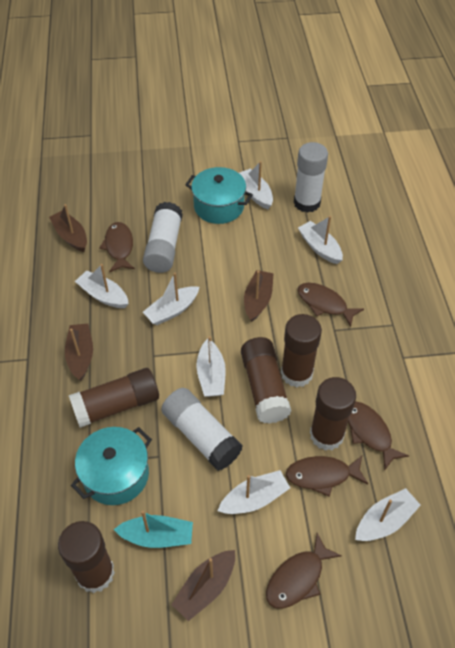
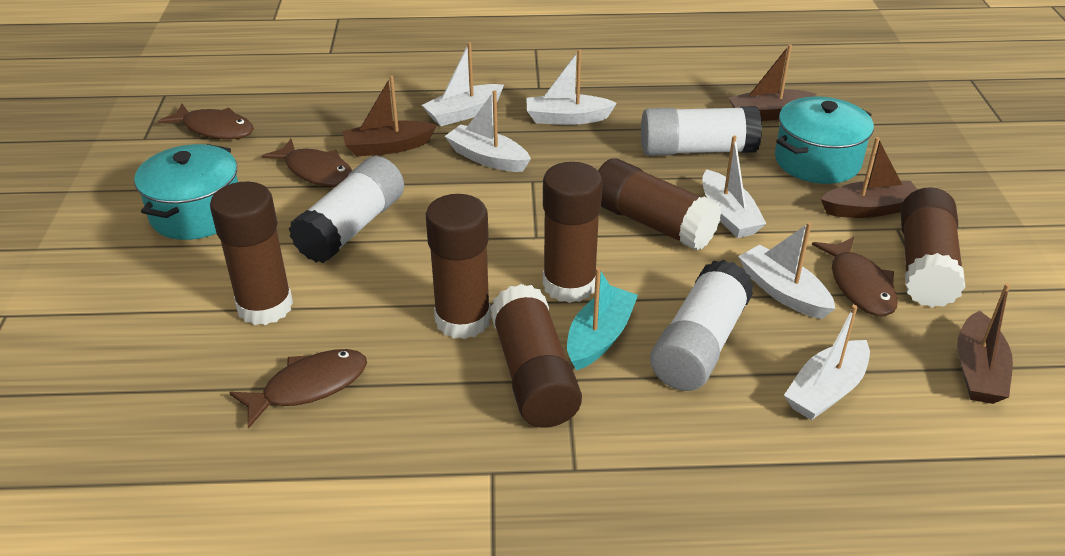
brown fish: [99,222,135,272] [266,533,342,609] [286,456,368,497] [297,283,364,327] [348,401,409,471] = 5 -> [158,104,254,139] [229,349,367,429] [261,139,352,187] [812,237,898,316] = 4
brown glue stick: [58,521,115,593] [69,368,159,428] [241,337,291,424] [281,314,322,387] [310,377,356,451] = 5 -> [210,182,293,325] [426,194,491,339] [490,284,582,427] [543,162,603,303] [598,158,722,251] [901,187,965,308] = 6
white boat: [75,264,129,308] [143,273,199,325] [196,336,226,397] [218,470,290,514] [239,161,273,209] [298,216,343,264] [355,488,421,541] = 7 -> [422,42,504,126] [445,90,531,172] [526,49,617,125] [702,136,767,238] [738,222,835,319] [784,305,870,420] = 6

